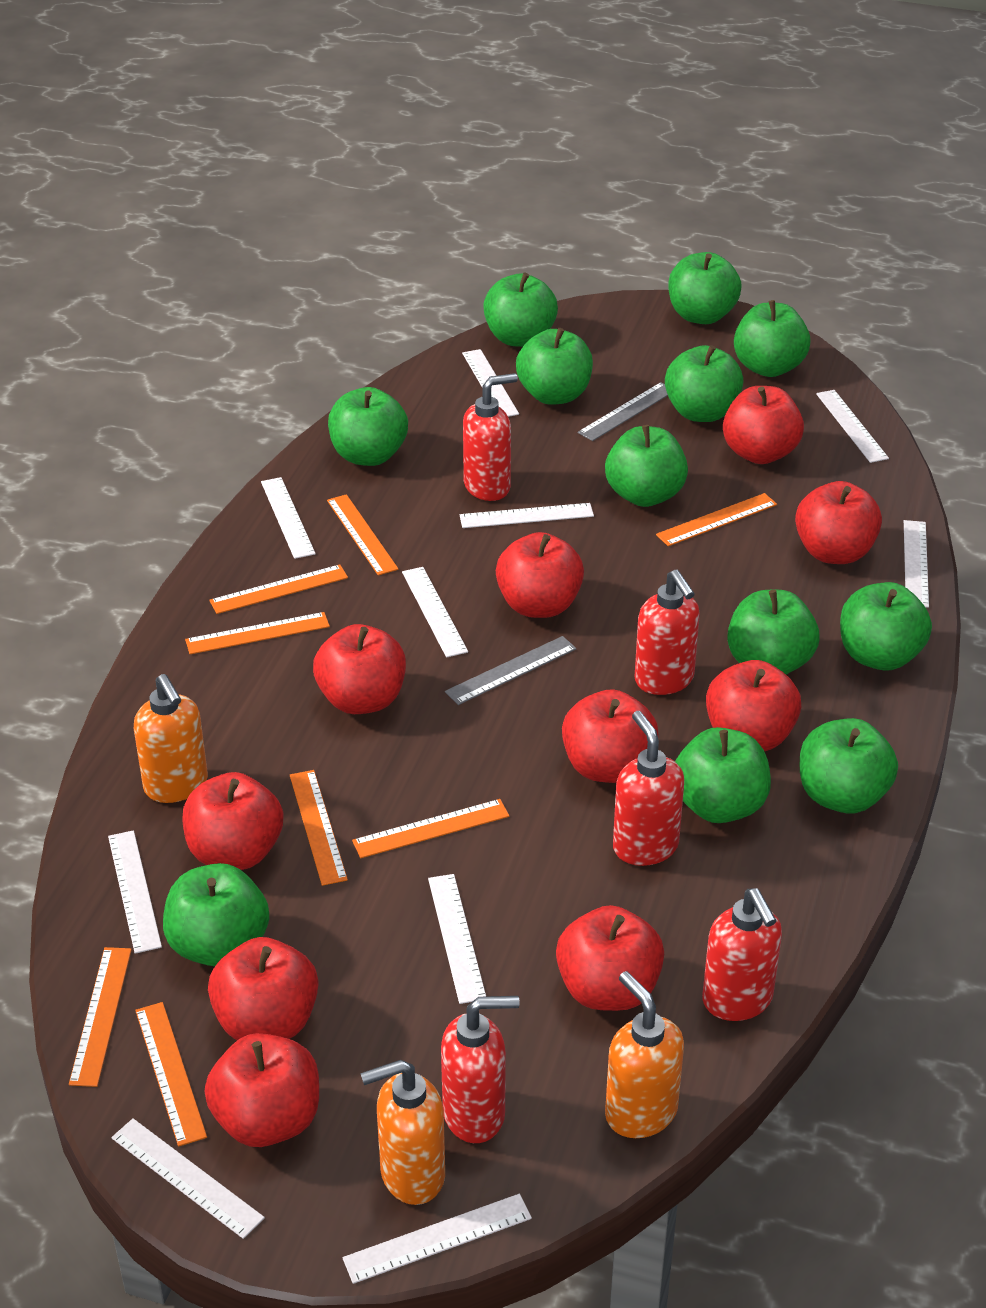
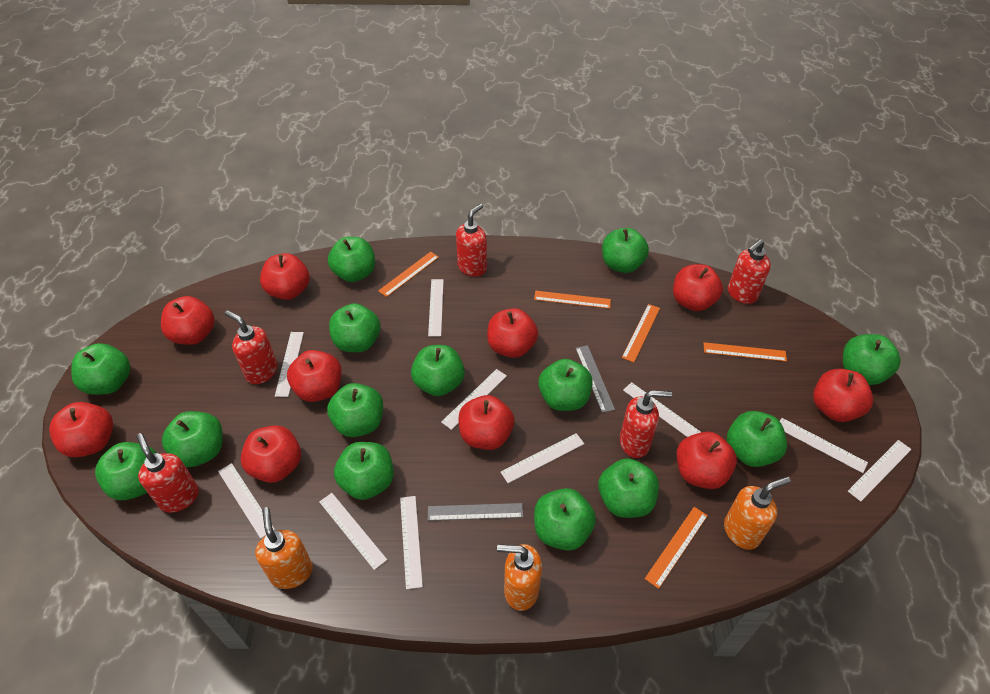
green apple: [163,863,269,966] [328,387,408,466] [483,272,558,347] [516,328,593,405] [605,425,688,507] [665,345,744,422] [668,252,742,324] [675,727,771,823] [727,590,819,674] [734,300,810,377] [800,718,898,814] [840,582,932,670] = 12 -> [71,343,130,395] [95,442,157,500] [162,411,223,467] [327,383,383,437] [328,237,375,282] [329,303,380,352] [334,442,394,500] [411,345,465,396] [534,488,596,551] [538,359,593,411] [598,458,659,518] [602,228,649,273] [727,411,787,467] [843,334,901,385] = 14
orange ruler: [69,947,132,1087] [135,1002,207,1147] [185,612,330,654] [209,564,348,614] [290,770,348,886] [327,494,398,576] [352,799,509,858] [656,493,777,546] = 8 -> [378,252,439,297] [534,291,611,309] [622,304,660,362] [645,507,708,589] [704,342,787,362] = 5

